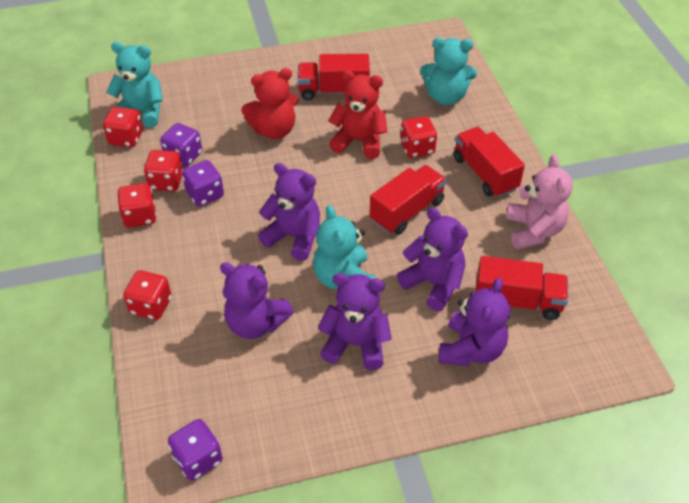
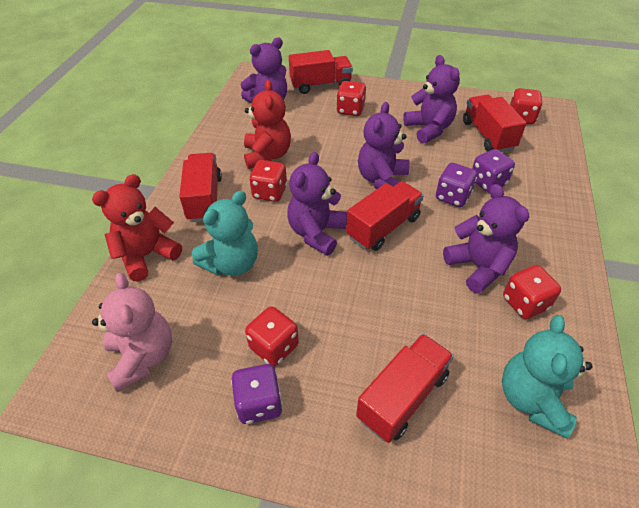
red truck: [298,54,370,101] [369,165,447,235] [454,127,525,198] [475,256,568,320] = 4 -> [179,153,222,222] [289,50,353,94] [346,181,424,251] [356,334,454,443] [463,95,526,152] = 5
turquoise teddy bear: [106,42,163,128] [313,205,375,289] [420,38,477,105] = 3 -> [192,191,258,276] [502,315,592,438] = 2

